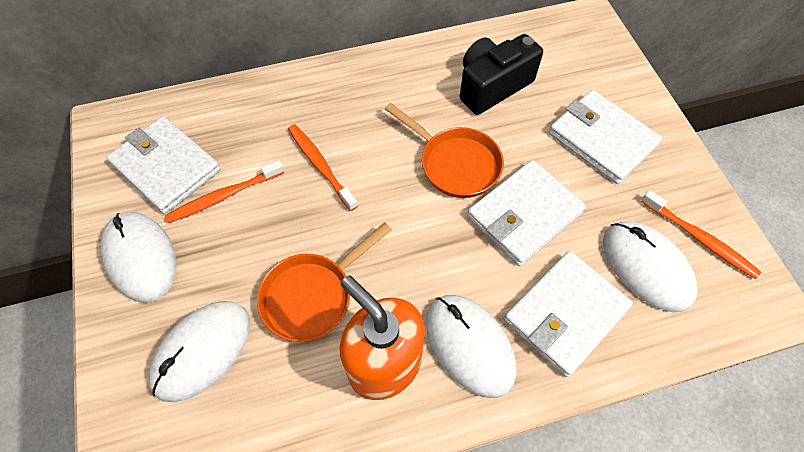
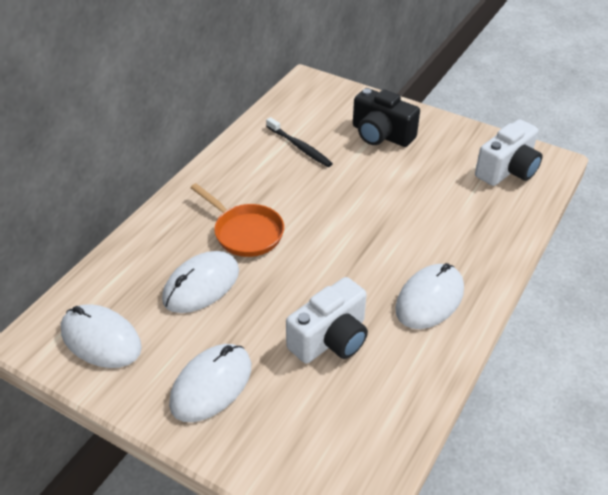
black toothbrush: none = 0 -> [266,117,333,167] = 1
orange pan: [257,222,392,342] [385,103,504,198] = 2 -> [190,183,284,257] = 1
orange soap dispenser: [340,276,425,400] = 1 -> none = 0
orange toothbrush: [165,160,284,223] [288,124,358,211] [641,190,761,279] = 3 -> none = 0
white camera: none = 0 -> [286,277,368,364] [475,119,542,186] = 2
white wallet: [106,116,221,214] [467,160,586,266] [504,251,633,377] [549,90,662,184] = 4 -> none = 0

